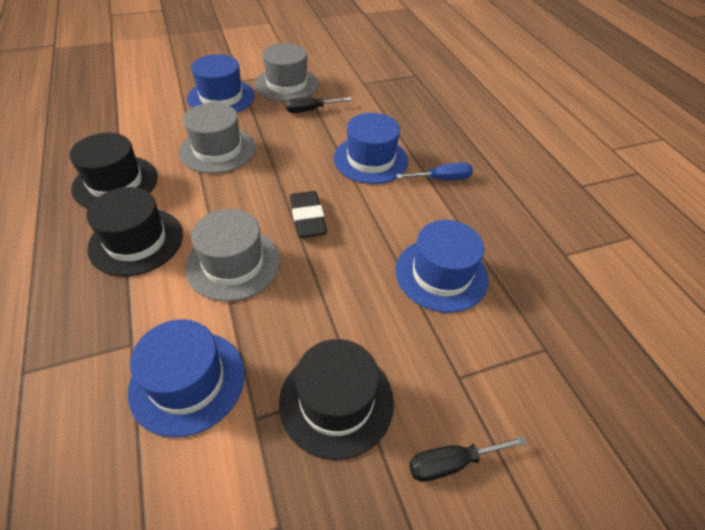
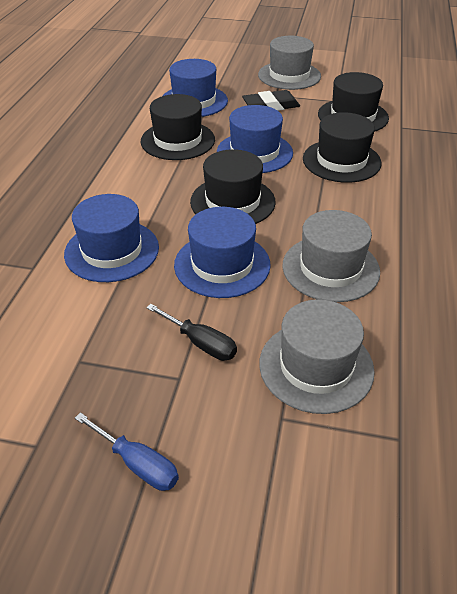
black hat: [69,133,158,208] [86,187,183,276] [279,339,394,460] = 3 -> [141,94,215,160] [190,149,276,224] [303,112,381,183] [318,72,389,132] = 4
black screwdriver: [286,97,352,113] [409,436,527,482] = 2 -> [146,304,237,361] = 1

